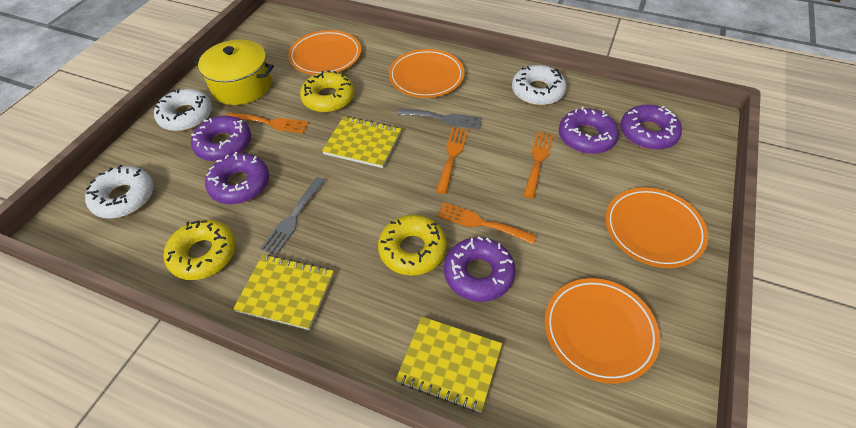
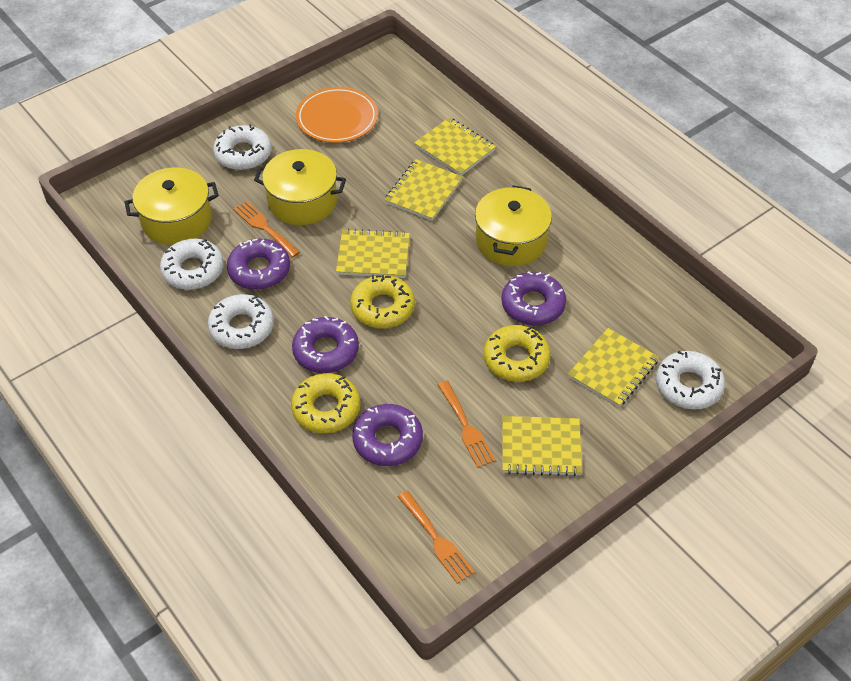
grey fork: [260,177,325,255] [397,108,482,129] = 2 -> none = 0
orange fork: [226,113,309,134] [436,127,468,194] [437,203,537,244] [523,131,554,199] = 4 -> [233,201,300,258] [398,491,475,584] [438,381,496,468] = 3
orange plate: [288,30,361,75] [389,49,465,98] [545,278,660,384] [605,187,708,268] = 4 -> [296,87,378,143] = 1
purple donut: [191,116,251,161] [205,152,269,204] [444,236,516,302] [559,107,619,154] [621,104,682,150] = 5 -> [227,239,290,290] [292,316,359,373] [352,404,423,466] [501,271,566,326] = 4
white donut: [85,165,154,218] [154,89,212,131] [512,65,567,106] = 3 -> [160,238,224,290] [208,294,274,349] [213,124,272,170] [656,351,725,410] = 4
yellow notebook: [233,254,334,330] [322,116,401,168] [396,317,502,412] = 3 -> [336,229,410,278] [384,159,463,221] [414,117,496,176] [502,416,582,476] [568,328,659,407] = 5
yellow pot: [194,40,274,105] = 1 -> [124,168,219,245] [254,149,346,225] [475,185,552,266] = 3

